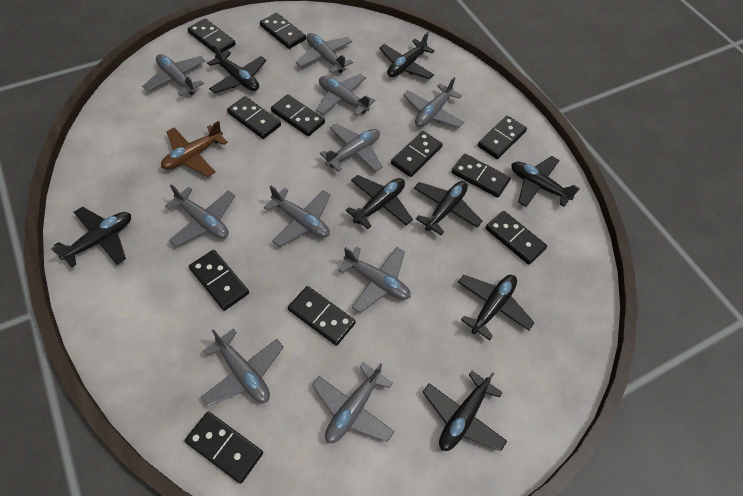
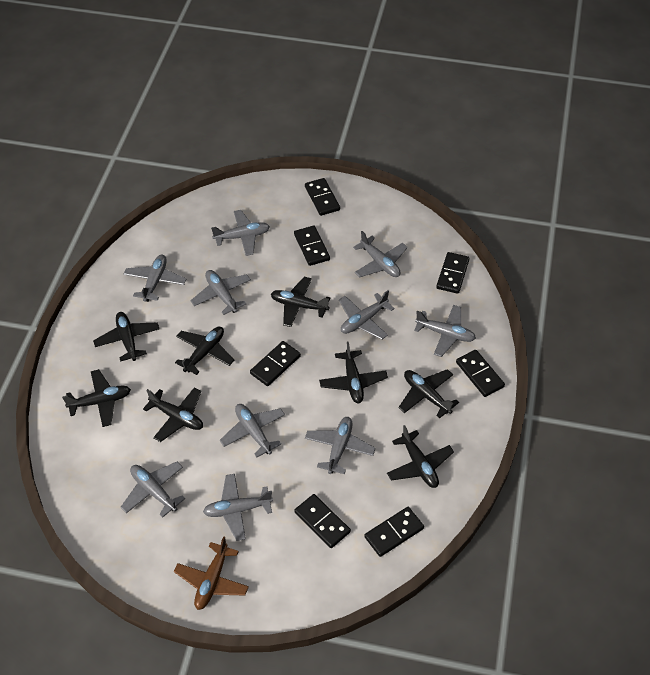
black domino: [185,412,263,484] [188,19,236,54] [189,250,249,311] [227,96,281,139] [260,13,306,49] [271,94,325,136] [288,286,356,346] [391,131,443,177] [452,154,511,198] [478,116,527,159] [485,211,547,265] = 11 -> [250,341,301,386] [294,226,330,266] [295,494,351,548] [305,178,340,216] [364,507,424,557] [436,252,470,294] [456,350,505,397] = 7

